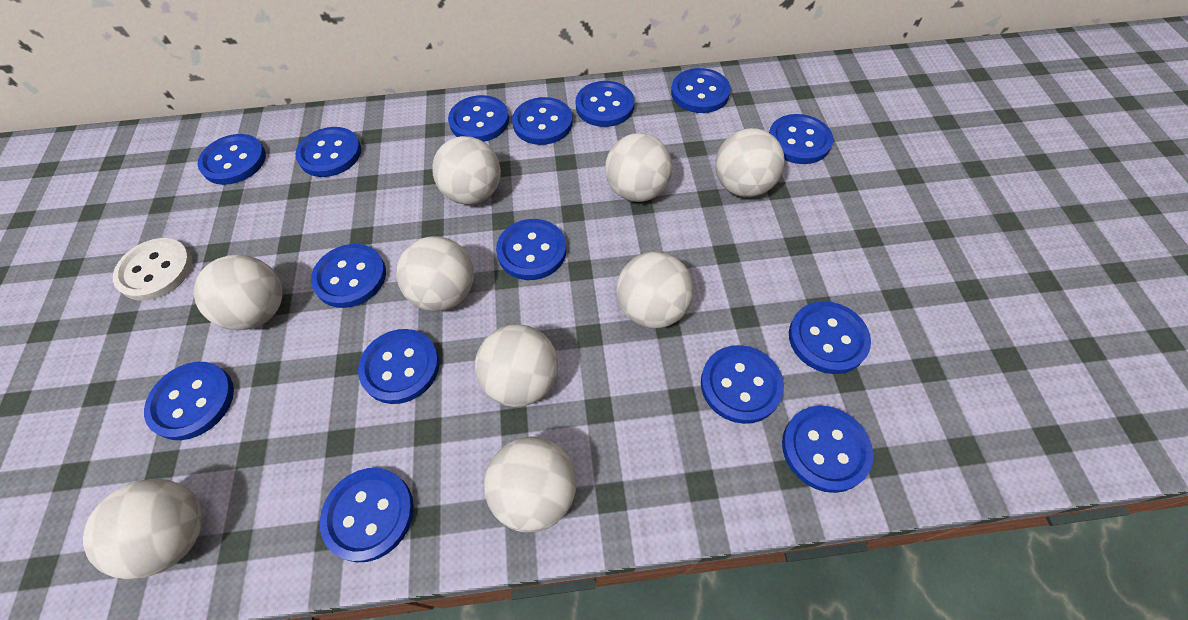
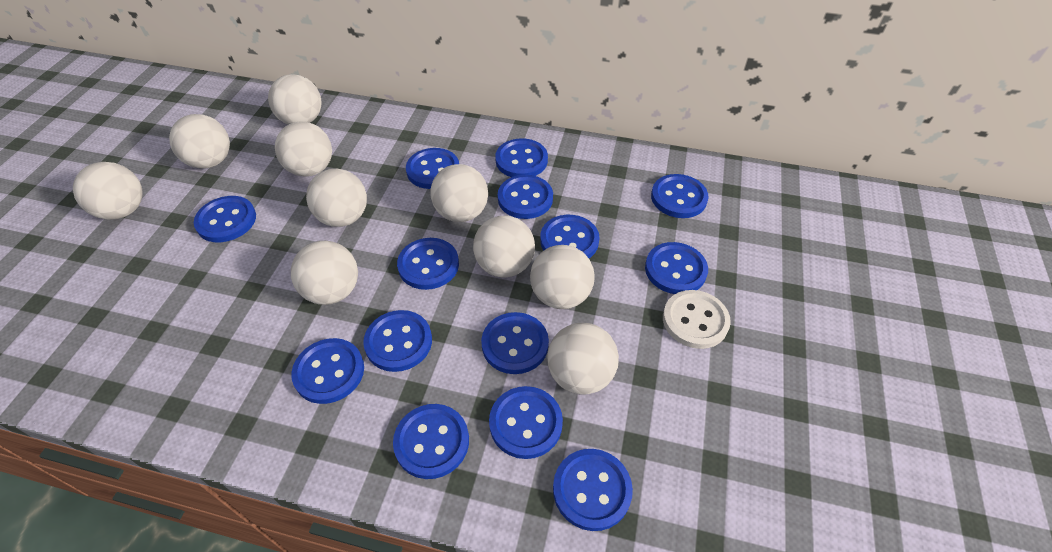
blue button: [144,362,234,440] [198,134,266,185] [296,127,361,177] [311,244,386,308] [320,468,414,562] [358,329,440,404] [448,95,509,142] [496,219,566,280] [512,97,573,145] [575,81,634,127] [671,68,731,113] [701,345,784,424] [769,114,833,164] [782,405,873,493] [789,301,871,374] = 15 -> [194,196,256,242] [291,338,364,404] [363,310,432,372] [393,404,469,479] [397,238,459,290] [406,148,459,189] [481,312,549,374] [489,386,563,459] [495,139,548,177] [498,175,553,219] [540,215,600,258] [553,449,633,531] [645,242,708,294] [651,174,709,218] = 14
white ball: [83,479,202,579] [194,255,283,330] [396,236,474,311] [432,136,501,205] [475,324,558,407] [484,436,577,532] [605,133,672,202] [617,252,694,328] [715,128,785,197] = 9 -> [73,162,143,220] [169,114,230,169] [268,74,322,125] [275,122,332,177] [291,241,358,305] [306,169,367,227] [430,164,488,222] [473,216,535,278] [530,245,595,309] [547,323,619,395] = 10

